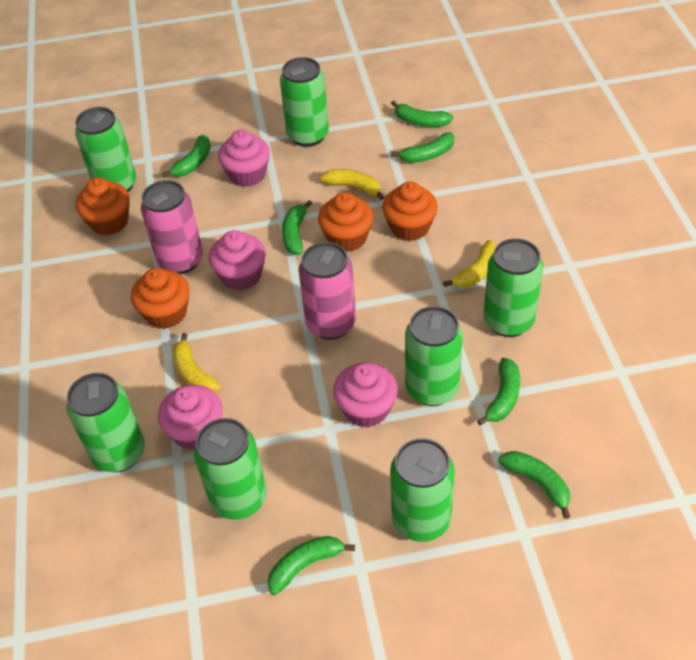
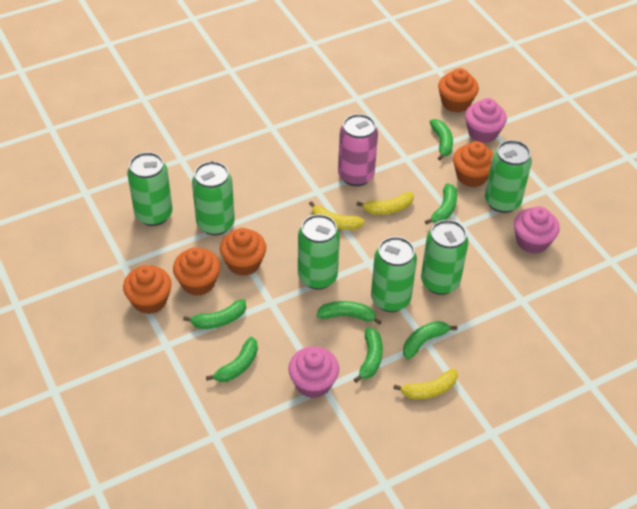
green can: [67,373,145,472] [75,107,136,192] [194,418,266,520] [280,57,329,147] [390,438,455,542] [405,306,463,406] [484,238,543,337] = 7 -> [127,152,172,226] [192,161,235,235] [298,214,340,290] [371,237,417,312] [421,220,468,295] [485,140,532,213] = 6
orange cupcake: [76,177,130,235] [131,268,189,329] [318,192,373,252] [382,181,438,241] = 4 -> [123,265,172,314] [173,247,220,296] [220,228,266,276] [438,68,479,113] [453,141,493,187] = 5
pink can: [141,180,203,274] [299,242,356,340] = 2 -> [338,114,378,186] = 1
pink cupcake: [158,385,223,450] [209,230,266,291] [218,130,270,187] [333,362,398,428] = 4 -> [288,346,339,398] [465,98,507,143] [514,206,560,254] = 3

